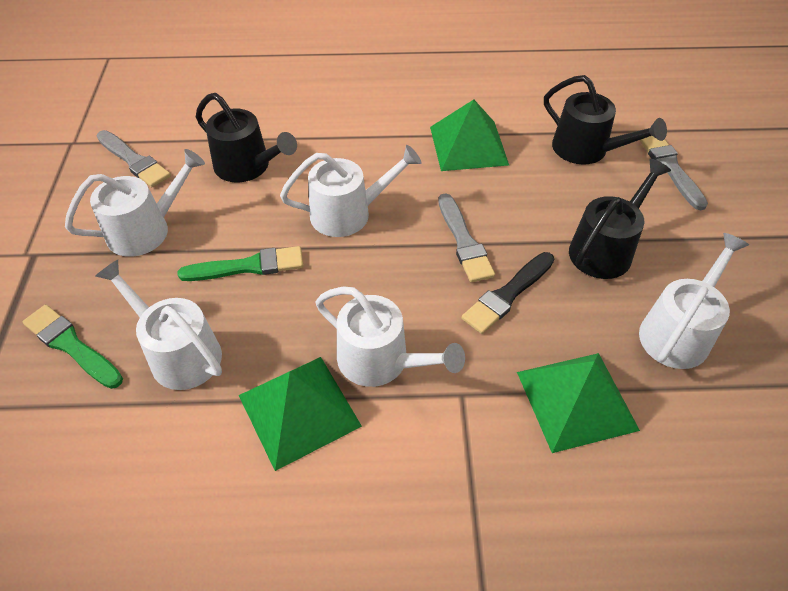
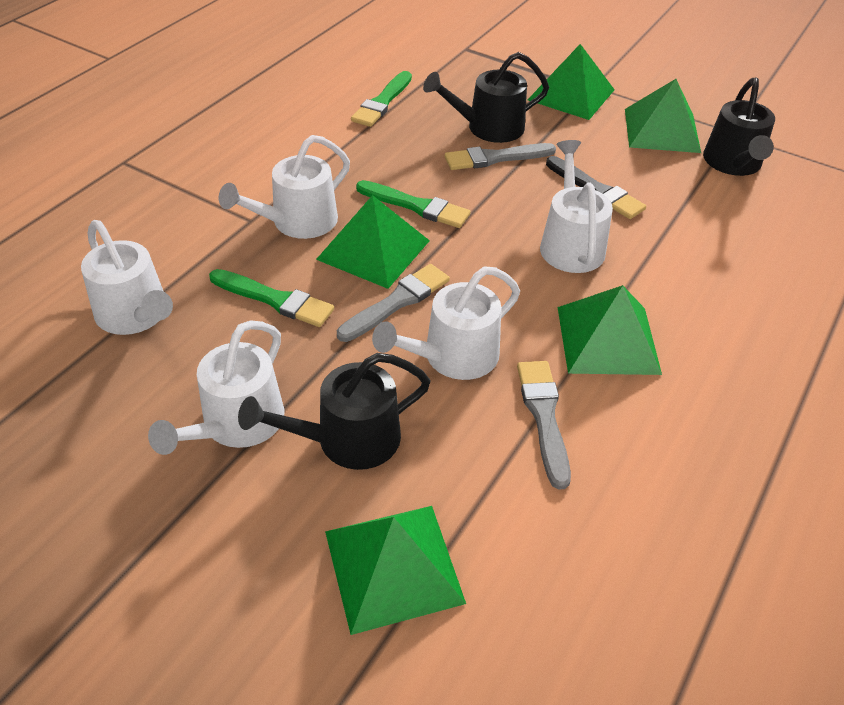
green brush: [23,305,123,389] [178,246,303,281] = 2 -> [209,269,334,327] [351,71,412,127] [356,180,470,228] = 3
green pyramid: [239,357,362,471] [430,100,509,171] [517,353,640,453] = 3 -> [316,195,430,289] [325,506,466,635] [528,44,615,120] [558,285,662,375] [625,79,701,153] = 5

